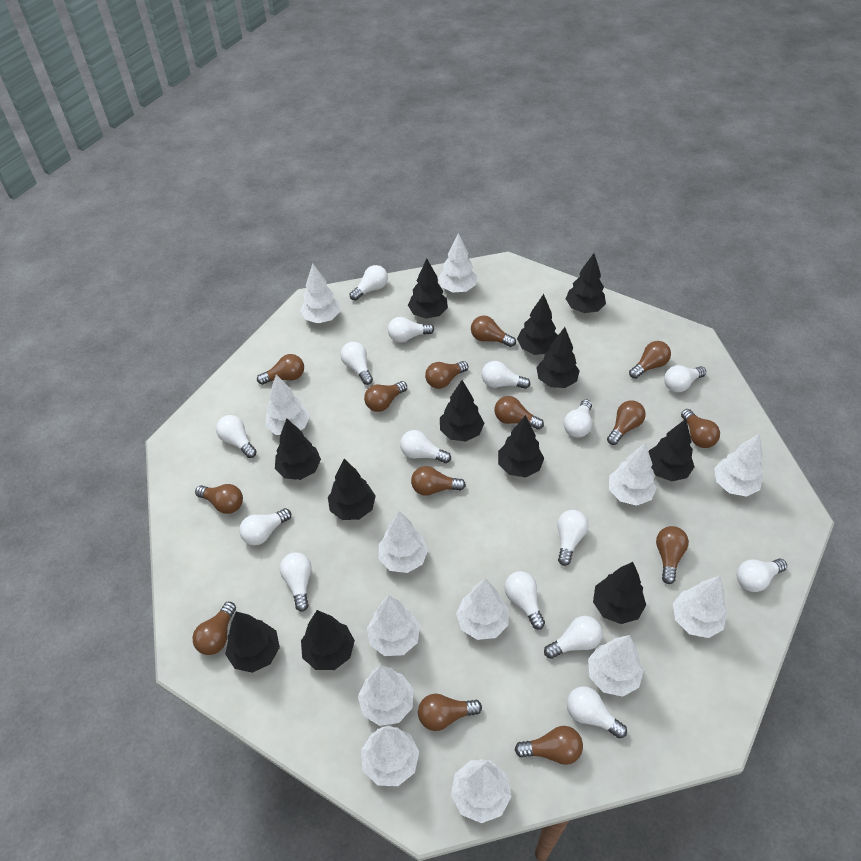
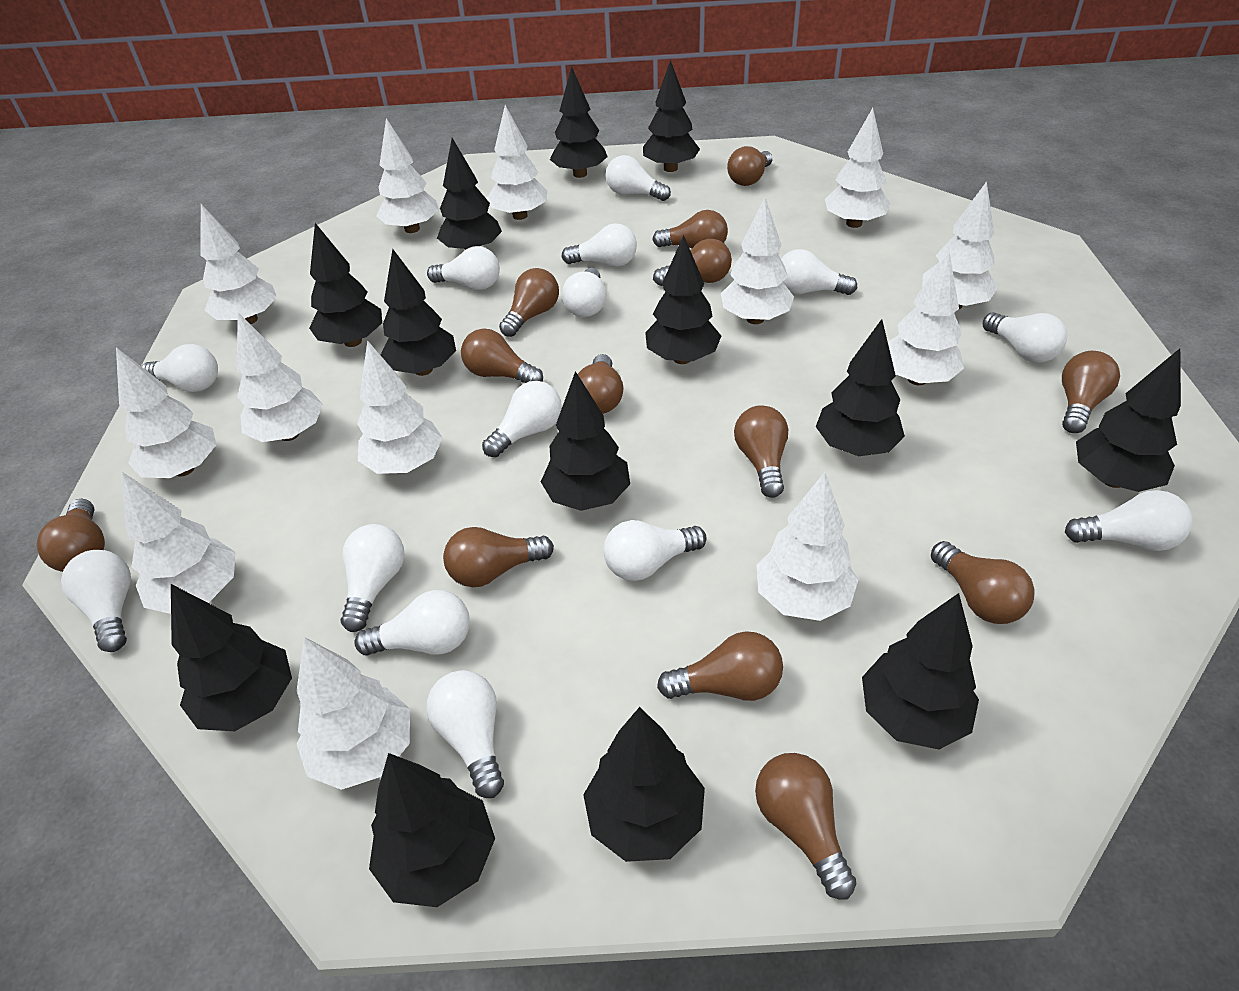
black tree: [225,612,280,673] [275,418,321,480] [301,610,355,670] [328,459,376,520] [408,258,448,319] [440,380,484,442] [498,415,544,477] [517,294,558,355] [536,327,580,388] [566,253,606,313] [593,562,646,624] [649,419,695,481] = 12 -> [171,584,292,731] [309,223,382,347] [369,753,495,907] [381,249,456,376] [437,138,502,250] [541,371,630,511] [550,66,608,178] [583,707,705,862] [643,60,700,172] [645,235,721,364] [816,319,905,456] [862,593,979,750] [1076,348,1181,492] = 13
brown light bulb: [192,602,236,655] [195,484,243,514] [257,354,304,385] [364,381,407,412] [411,466,466,496] [418,694,482,731] [425,361,468,389] [471,315,516,347] [494,396,544,429] [515,726,583,765] [607,400,646,445] [629,341,671,379] [656,526,689,584] [681,409,720,448] = 14 -> [36,499,105,572] [443,527,554,587] [461,329,543,383] [499,268,559,337] [578,354,623,414] [652,210,728,248] [653,239,732,286] [657,631,783,701] [727,146,773,186] [734,405,788,498] [755,753,857,899] [931,541,1035,624] [1062,351,1120,433] = 13
white light bulb: [216,415,257,458] [239,508,291,545] [280,552,312,612] [340,342,373,385] [350,265,388,301] [388,317,434,343] [400,430,451,463] [481,361,531,389] [504,571,545,630] [544,616,603,659] [557,510,589,566] [564,399,592,438] [567,686,627,739] [664,365,706,392] [737,559,787,592] = 15 -> [61,550,131,652] [142,344,218,392] [340,524,404,632] [354,590,470,655] [426,670,504,798] [427,246,500,290] [482,381,562,458] [562,223,637,267] [562,268,606,317] [603,520,707,581] [606,155,671,201] [781,249,857,295] [983,312,1067,363] [1065,490,1192,551] = 14

